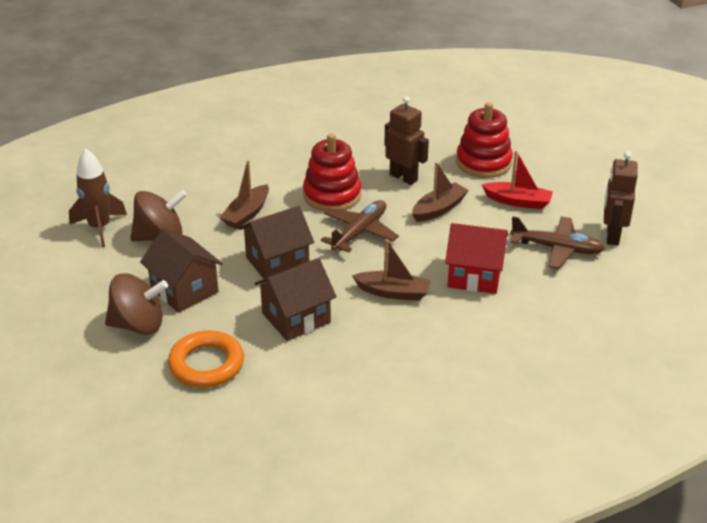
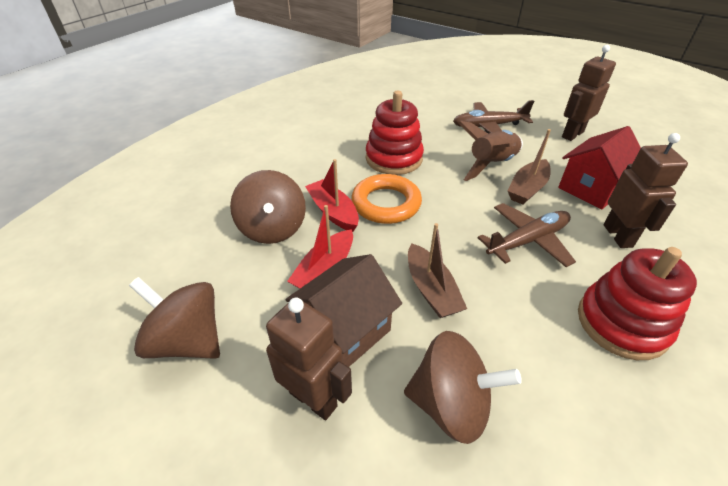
brown boat: [220,160,269,229] [352,239,431,301] [412,162,469,222] = 3 -> [408,223,467,318] [508,129,551,205] = 2
brown house: [140,228,223,313] [239,206,314,282] [254,258,337,341] = 3 -> [285,254,402,367] = 1
brown robot: [384,96,429,185] [604,151,638,246] = 2 -> [266,297,352,420] [562,45,616,141] [604,133,688,248] = 3
brown spinning top: [105,273,168,335] [130,190,187,241] = 2 -> [129,277,220,359] [230,170,306,244] [404,331,522,444] = 3
red boat: [482,151,553,209] = 1 -> [287,205,353,289] [305,159,359,232] = 2

